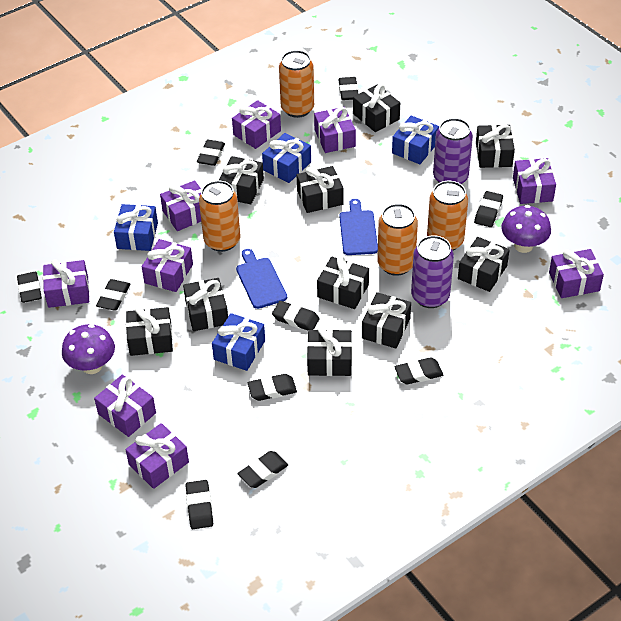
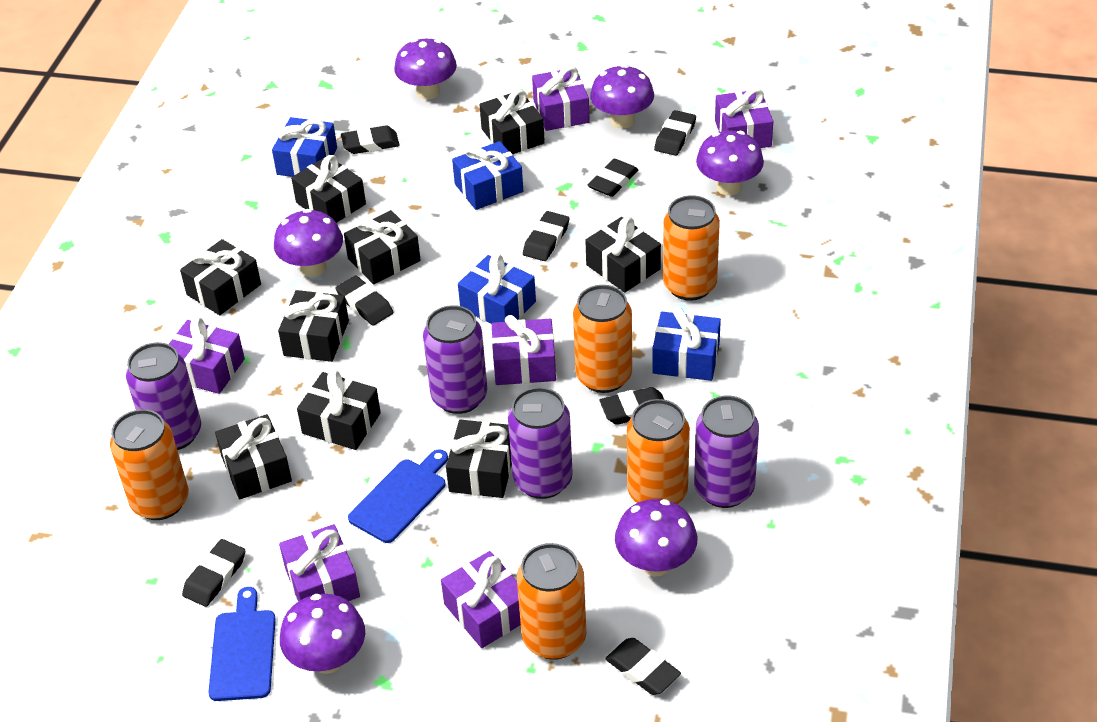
black eraser: [17,272,42,303] [96,279,130,311] [186,480,213,529] [197,140,225,166] [238,451,288,488] [247,374,297,401] [272,301,320,330] [339,77,359,100] [394,357,443,384] [474,191,503,227] = 10 -> [182,539,245,607] [335,275,393,325] [341,126,400,154] [523,211,569,261] [588,159,638,197] [600,387,664,425] [605,638,681,695] [654,110,696,156] = 8
black gift: [126,306,173,356] [183,278,228,331] [219,156,264,204] [297,166,344,213] [307,326,352,376] [317,256,369,309] [353,84,400,132] [362,292,411,349] [458,237,510,292] [476,124,515,168] = 10 -> [180,239,261,315] [215,414,292,499] [278,290,349,362] [291,155,366,223] [297,370,381,450] [344,210,421,284] [446,420,512,498] [479,90,545,154] [585,217,661,293] = 9
orange can: [199,180,241,252] [279,50,314,118] [377,204,418,276] [427,181,468,251] = 4 -> [110,409,189,520] [517,543,586,660] [573,285,632,393] [627,399,690,504] [663,195,720,301] = 5
purple can: [411,235,454,308] [433,118,473,185] = 2 -> [126,342,201,450] [423,305,487,414] [508,387,573,499] [694,396,759,508] = 4
purple gift: [43,259,89,308] [94,375,156,437] [125,423,189,489] [142,239,193,292] [160,180,202,231] [232,100,281,149] [314,107,356,153] [513,158,556,204] [549,249,604,298] = 9 -> [169,317,245,394] [279,524,360,601] [441,551,521,648] [492,315,556,385] [532,66,590,131] [715,88,773,148] = 6
purple mushroom: [62,324,115,374] [501,205,551,253] = 2 -> [274,209,343,277] [280,594,365,674] [394,39,457,100] [590,64,654,129] [615,499,698,576] [696,130,764,196] = 6

